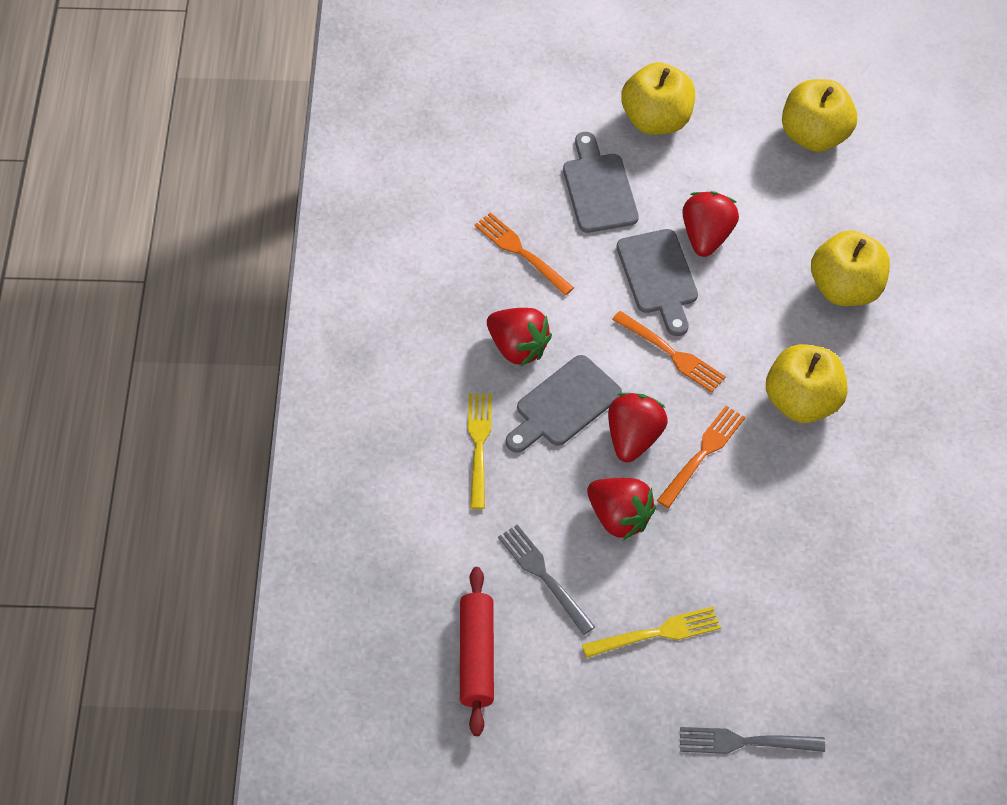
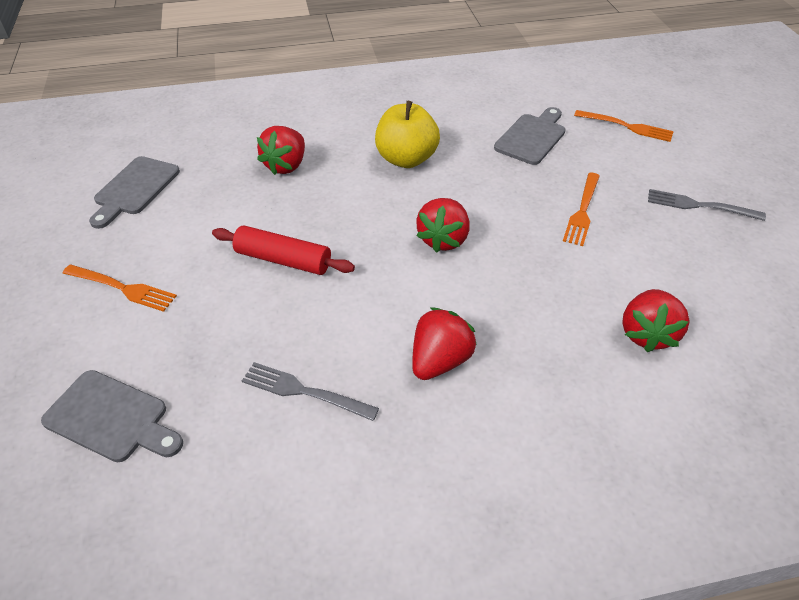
yellow apple: [621,62,695,135] [766,344,848,423] [782,79,857,152] [811,230,890,306] = 4 -> [375,101,440,168] = 1
yellow fork: [468,393,492,509] [582,606,721,658] = 2 -> none = 0

